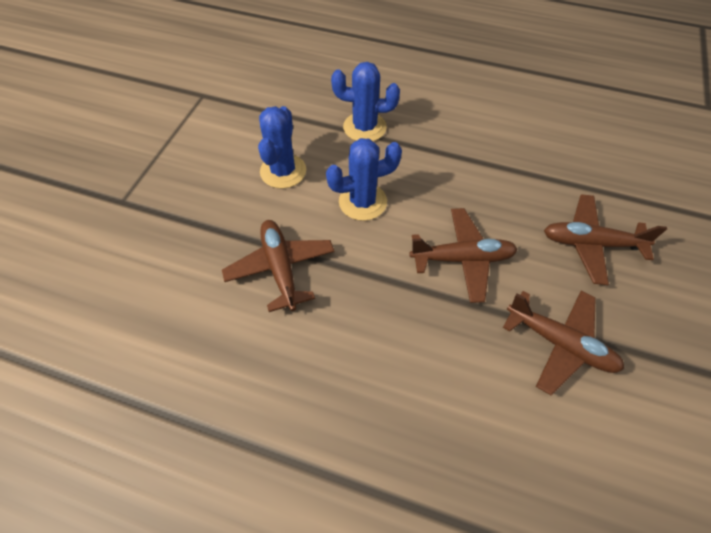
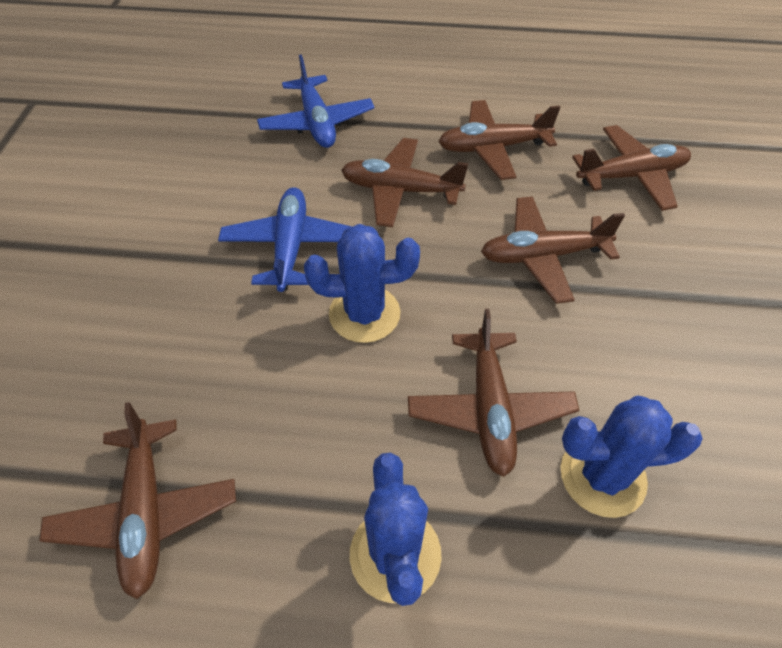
blue plane: none = 0 -> [218,187,352,292] [257,54,375,148] = 2
brown plane: [222,220,335,312] [409,208,518,303] [503,290,624,395] [544,194,667,285] = 4 -> [39,402,236,599] [341,138,468,227] [408,309,579,477] [438,100,560,180] [481,196,625,304] [572,125,691,211] = 6

